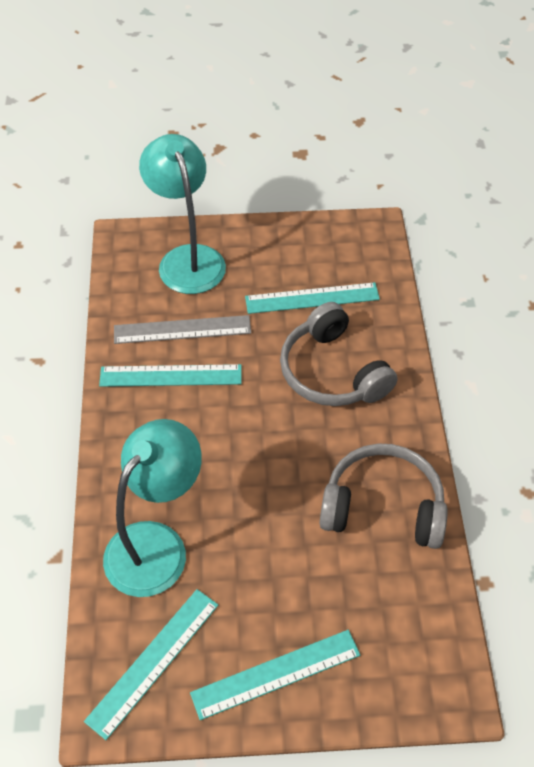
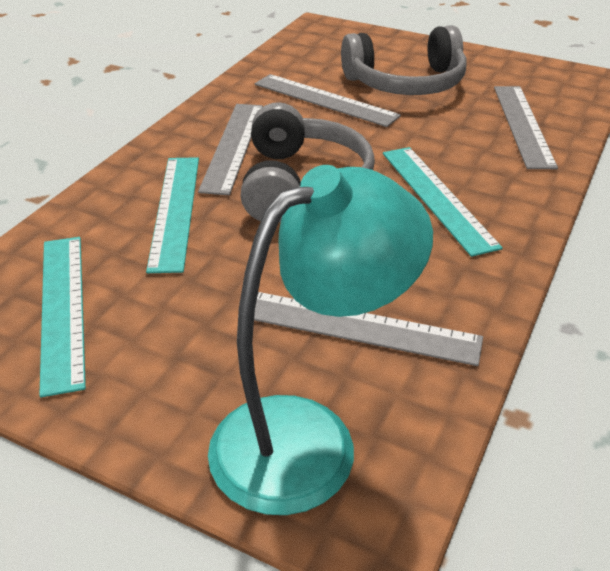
grey ruler: [114,315,251,344] = 1 -> [198,104,263,195] [254,292,483,366] [255,74,401,127] [494,86,558,169] = 4
turquoise lamp: [103,419,202,597] [139,134,226,294] = 2 -> [208,165,433,515] = 1
turquoise ruler: [84,589,218,740] [99,364,242,387] [190,630,360,720] [245,282,380,314] = 4 -> [39,237,86,397] [146,157,199,273] [383,147,503,257] = 3

